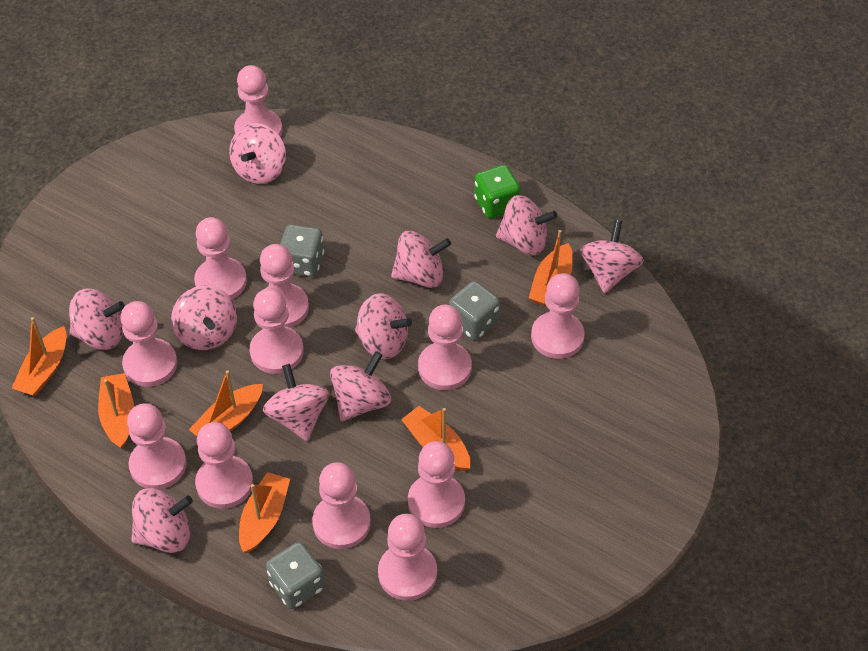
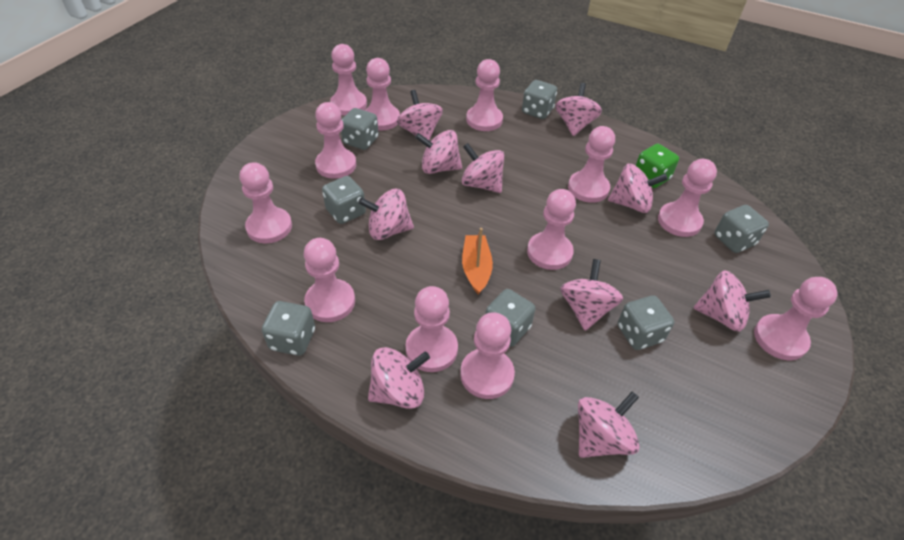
grey dice: [266,542,325,609] [280,224,324,277] [449,281,500,340] = 3 -> [262,301,315,356] [322,176,366,224] [341,108,379,150] [485,289,535,347] [522,80,557,119] [618,295,674,350] [714,205,769,253] = 7
orange boat: [12,317,67,396] [98,373,134,448] [189,370,263,437] [239,472,290,553] [401,406,471,471] [529,230,573,307] = 6 -> [462,228,493,295] = 1

